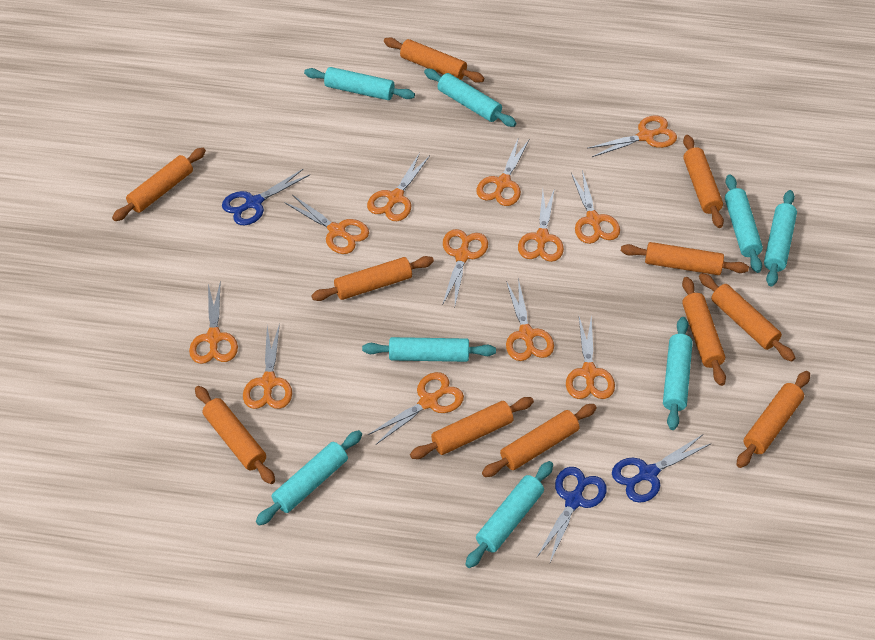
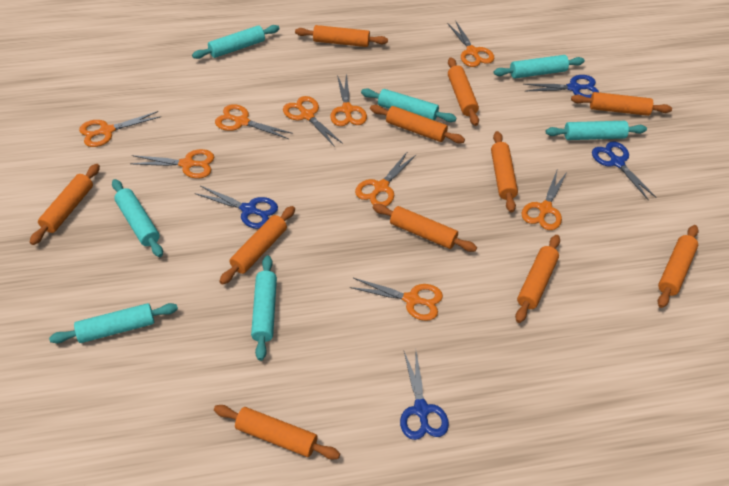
blue scissors: [222,168,310,225] [537,467,607,562] [612,435,712,503] = 3 -> [195,186,278,229] [400,352,449,440] [524,75,599,98] [592,142,657,200] = 4
orange scissors: [189,281,238,364] [243,323,292,409] [284,195,369,254] [367,153,430,221] [368,372,464,444] [443,229,488,305] [476,137,529,206] [506,278,554,361] [518,188,564,262] [566,315,615,399] [571,170,620,244] [587,116,677,157] = 12 -> [79,111,161,147] [130,149,214,178] [215,104,293,139] [283,96,343,147] [330,73,367,126] [350,278,443,321] [355,151,416,207] [448,22,494,67] [522,171,567,230] = 9
turquoise rolling pin: [256,430,362,526] [304,67,415,100] [362,337,496,362] [424,69,516,127] [465,461,553,568] [663,317,693,430] [725,174,763,273] [764,190,797,287] = 8 -> [49,303,178,343] [112,179,163,257] [192,25,280,59] [251,255,277,361] [361,89,456,122] [493,55,585,78] [546,121,647,140] = 7

